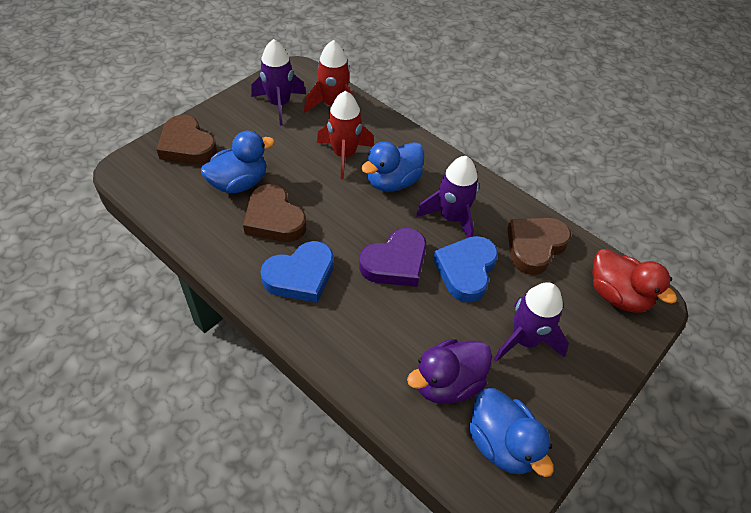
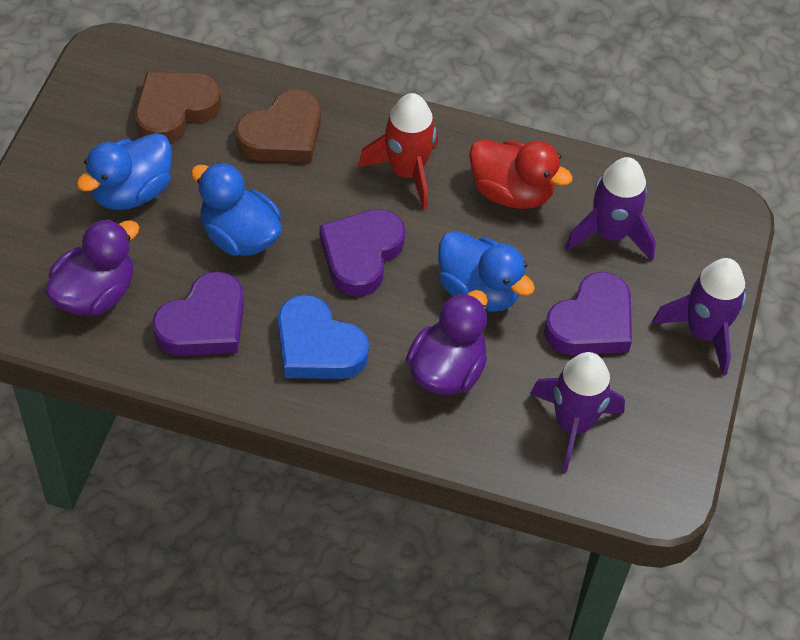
blue heart: [260,241,334,303] [433,236,498,303] = 2 -> [278,295,369,379] = 1
brown heart: [157,115,217,165] [243,184,306,242] [507,218,571,275] = 3 -> [135,72,222,143] [236,89,321,163] = 2
purple duck: [407,339,492,404] = 1 -> [45,219,140,316] [406,290,488,395] = 2
purple heart: [359,228,427,287] = 1 -> [152,271,244,356] [320,209,405,297] [544,272,632,355] = 3
red rocket: [304,40,358,113] [317,91,374,179] = 2 -> [358,93,438,210] = 1

